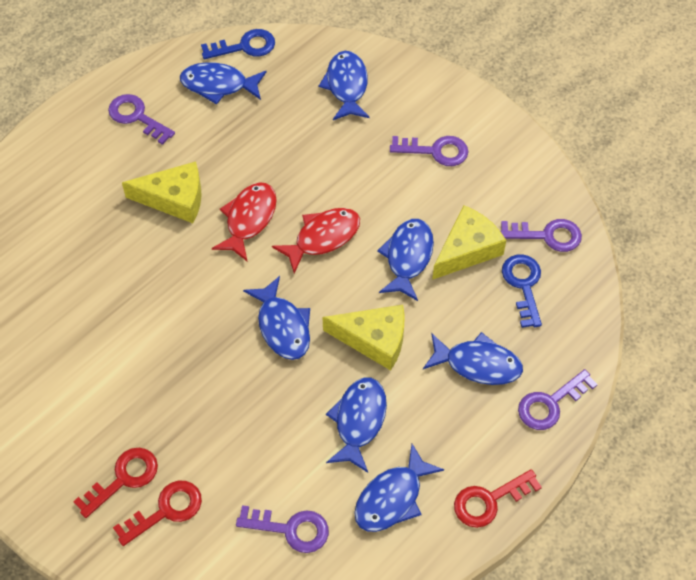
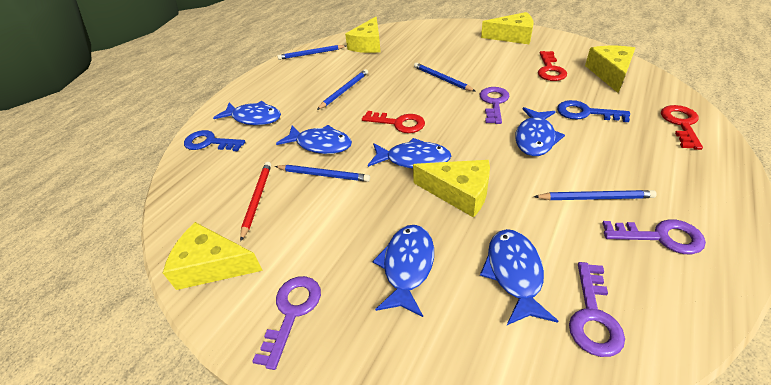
blue fish: [180,62,267,105] [243,276,310,360] [319,51,369,120] [326,377,387,473] [354,444,444,532] [377,219,434,301] [423,332,523,385] = 7 -> [213,101,281,125] [276,125,352,154] [368,138,451,169] [372,225,434,317] [480,229,558,325] [515,107,565,156] = 6
blue pencil: none = 0 -> [275,165,370,182] [277,45,346,60] [317,69,368,110] [414,63,476,92] [534,190,657,200] = 5
purple key: [108,94,175,145] [236,505,329,553] [390,136,468,166] [501,219,582,252] [518,369,598,430] = 5 -> [252,276,321,370] [480,87,510,124] [569,262,625,357] [602,219,706,254] = 4
red fish: [212,182,277,261] [272,208,360,274] = 2 -> none = 0
red pencil: none = 0 -> [240,162,271,241] = 1
yellow cheese: [122,161,202,223] [323,305,405,371] [432,205,506,280] = 3 -> [163,222,263,290] [345,17,381,53] [413,160,490,218] [481,12,533,44] [585,46,635,93] = 5

